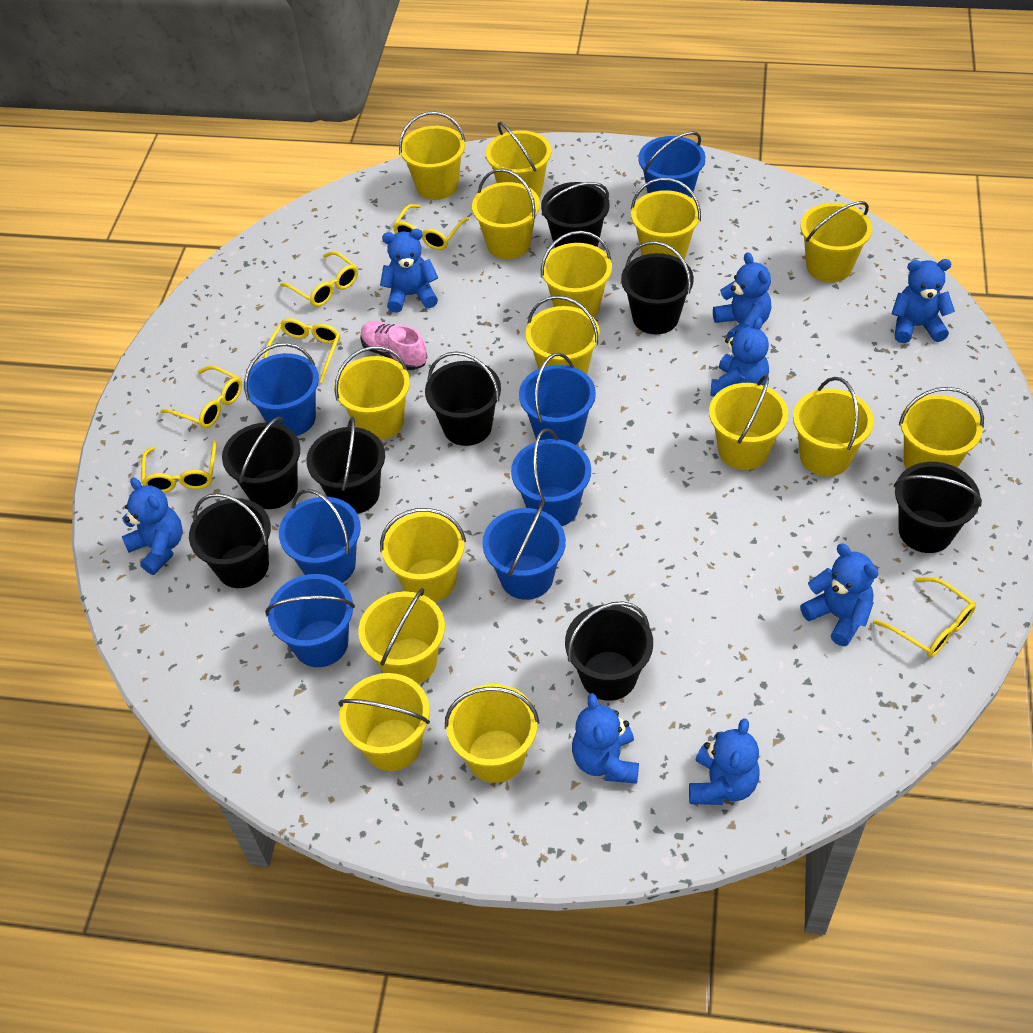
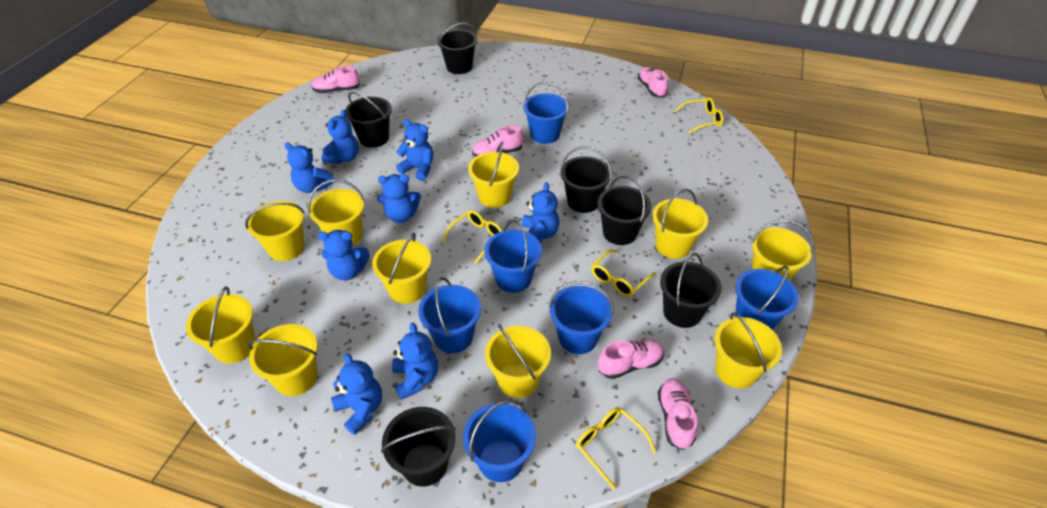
black bucket: [189,493,271,588] [222,417,300,509] [306,417,385,514] [425,351,501,446] [541,182,610,248] [565,601,653,701] [621,241,694,334] [894,462,982,553] = 8 -> [345,92,392,148] [381,407,456,487] [437,23,478,74] [560,146,612,213] [597,175,652,245] [660,253,722,328] = 6
blue bucket: [244,343,319,436] [265,574,355,667] [279,489,361,583] [482,503,566,600] [511,428,591,526] [519,353,596,445] [638,131,705,198] = 7 -> [418,277,481,353] [463,400,536,482] [484,220,542,293] [523,82,569,144] [549,281,614,354] [735,266,799,330] = 6
pink shoe: [360,321,427,370] = 1 -> [312,66,360,93] [472,125,524,157] [598,340,664,379] [638,67,669,98] [658,378,698,450] = 5
yellow bucket: [334,346,410,440] [338,673,430,771] [359,588,445,684] [380,508,466,602] [399,111,465,200] [445,684,539,783] [472,168,540,259] [486,122,551,197] [525,295,600,374] [541,231,612,317] [631,178,701,259] [709,375,788,470] [793,377,874,476] [800,201,872,282] [899,387,984,469] = 15 -> [186,286,256,363] [245,200,305,261] [247,324,317,396] [307,179,365,246] [372,233,431,304] [468,142,519,208] [485,324,551,398] [652,189,708,259] [715,312,782,389] [751,220,814,281] = 10
yellow glasses: [141,440,217,493] [160,366,242,428] [264,318,340,383] [280,251,358,307] [393,204,469,250] [873,577,976,658] = 6 -> [442,210,502,264] [576,407,656,490] [591,250,655,297] [675,97,724,134] = 4

